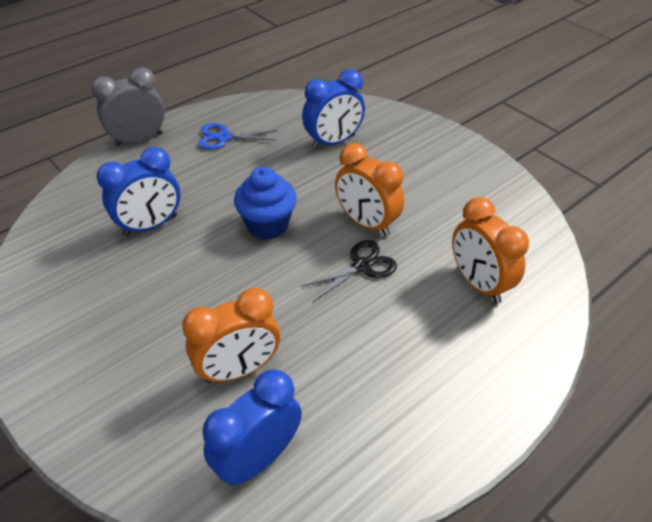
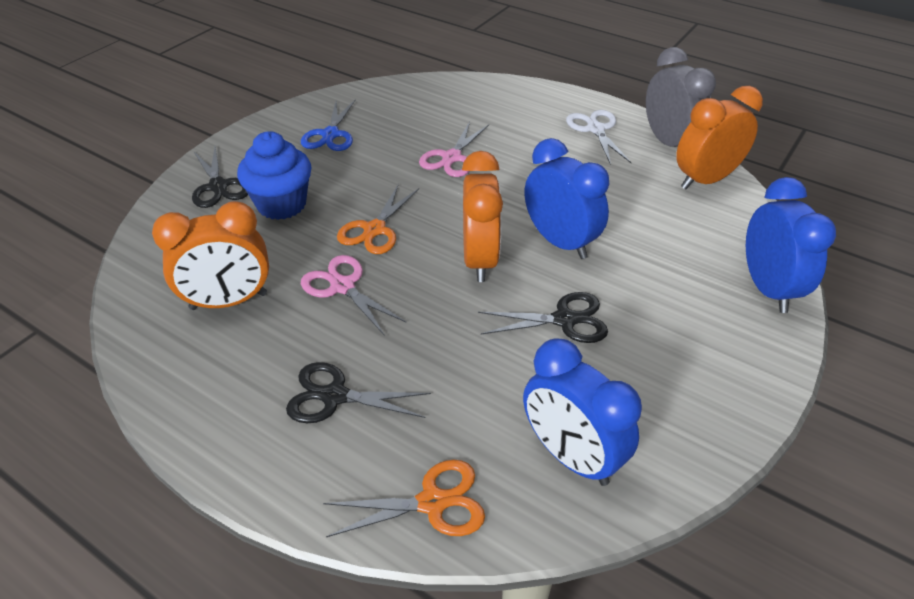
black scissors: [300,240,397,302] = 1 -> [192,147,248,208] [286,362,431,423] [478,292,608,343] = 3
orange scissors: none = 0 -> [323,459,485,537] [337,184,419,254] = 2
pink scissors: none = 0 -> [301,255,407,336] [419,121,489,177] = 2
white scissors: none = 0 -> [566,110,632,165] = 1

